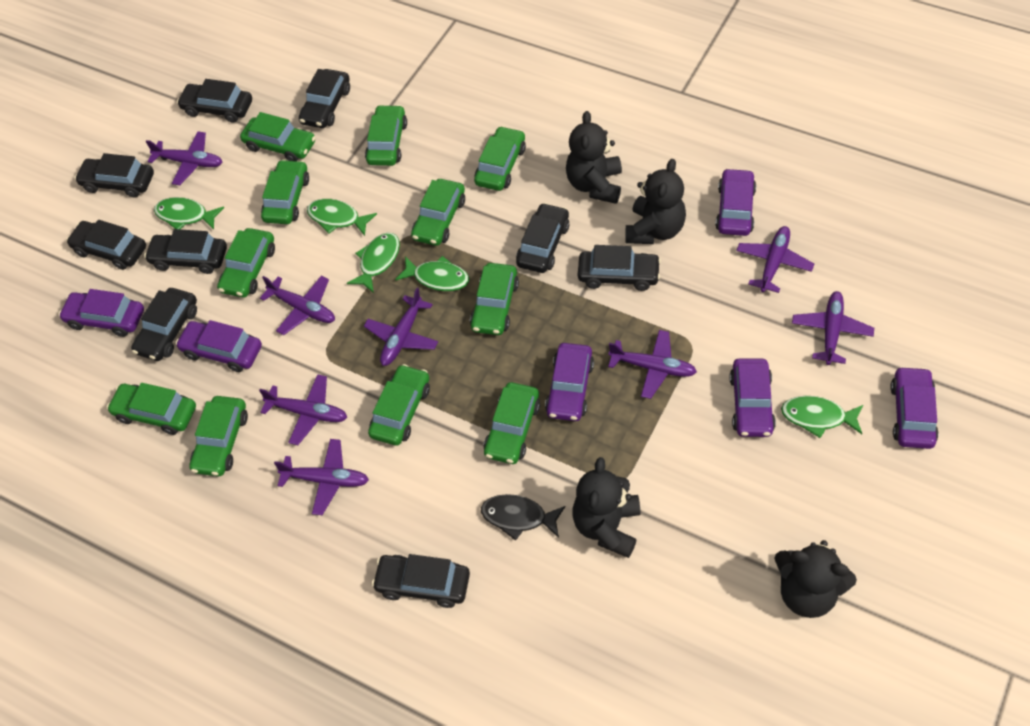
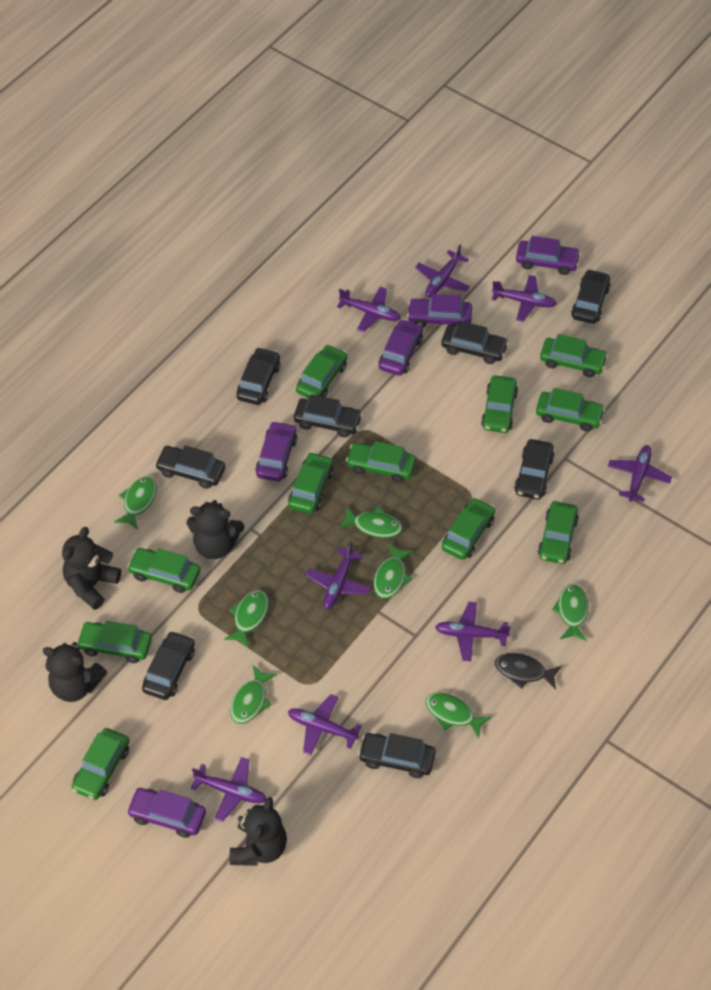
black car: [66,220,146,270] [75,153,154,197] [131,288,197,361] [144,229,227,274] [177,79,252,123] [299,69,350,128] [372,554,470,608] [516,203,570,273] [578,245,661,291] = 9 -> [142,631,195,700] [155,445,225,489] [237,347,280,405] [294,394,363,438] [358,733,436,778] [441,321,509,364] [514,439,554,500] [571,269,611,324] = 8
green fish: [154,197,224,230] [307,199,377,236] [347,233,400,293] [395,256,469,291] [781,396,863,438] = 5 -> [114,476,157,530] [224,590,269,648] [230,665,277,724] [339,507,403,538] [374,544,413,599] [425,692,492,738] [552,583,589,641] = 7
purple car: [59,289,144,337] [176,320,262,372] [545,343,594,421] [715,168,756,236] [729,358,776,437] [890,366,939,449] = 6 -> [127,788,206,838] [255,421,297,482] [379,319,423,376] [407,294,472,327] [516,236,581,275] = 5

